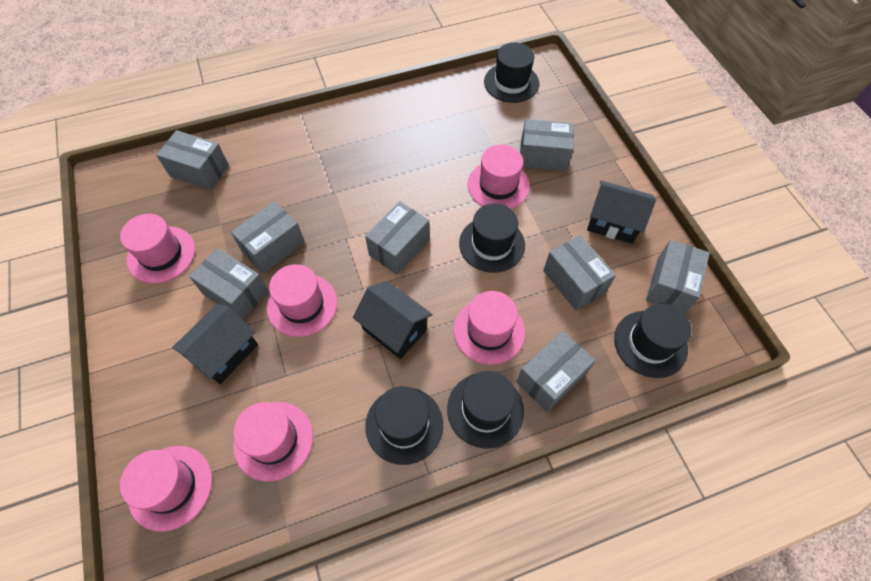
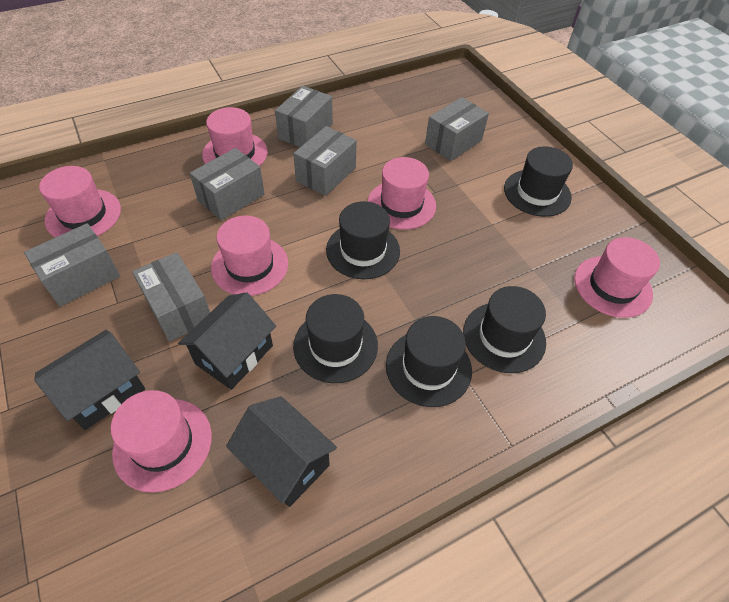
grey box: [156,130,229,190] [189,248,269,320] [231,201,305,274] [365,202,430,275] [517,331,596,412] [520,119,574,171] [543,235,616,311] [646,240,710,314] = 8 -> [24,223,120,307] [132,252,210,342] [190,148,265,221] [275,86,333,147] [293,126,357,196] [425,97,489,161] = 6

